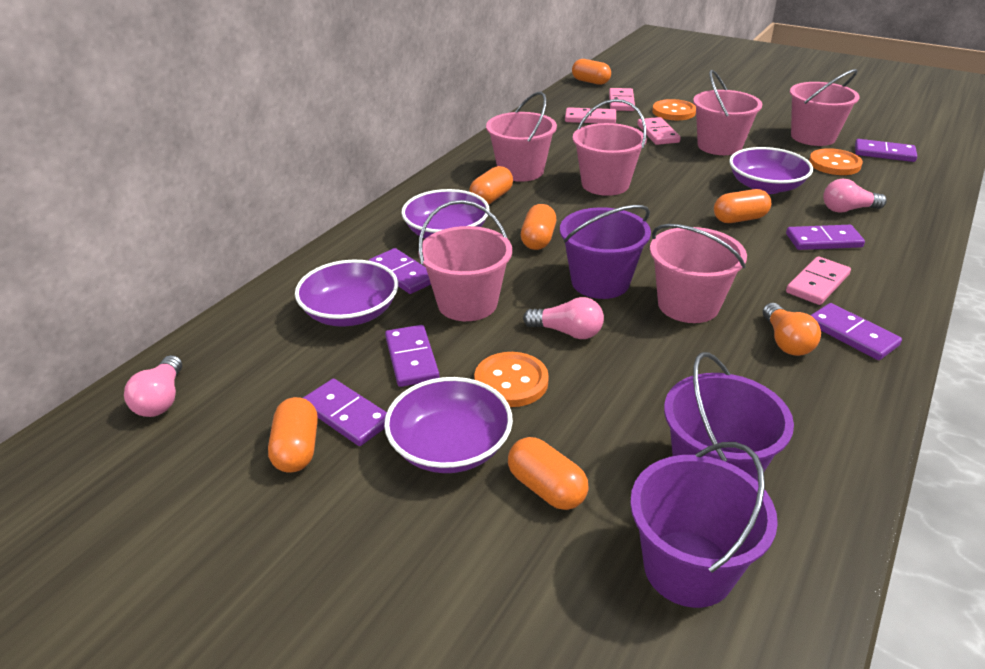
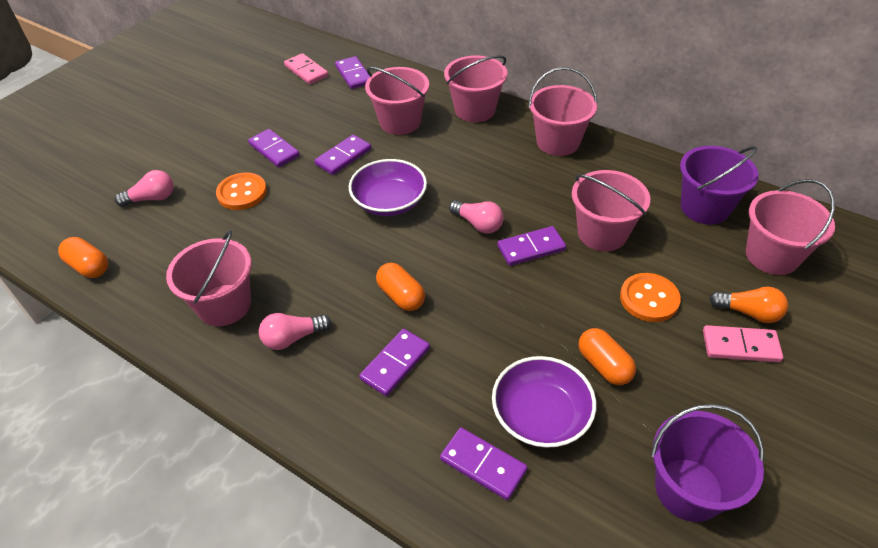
orange button: [474,352,549,407] [652,99,696,120] [809,148,863,175] = 3 -> [216,172,267,210] [620,273,681,322] = 2
orange capsule: [268,397,318,473] [469,166,513,205] [508,437,589,510] [521,204,556,250] [572,59,611,85] [714,189,771,223] = 6 -> [58,237,108,278] [376,263,425,311] [579,328,636,385] = 3
pink domino: [565,107,616,123] [609,88,635,111] [637,117,681,145] [786,256,851,305] = 4 -> [284,53,328,85] [703,325,783,362] = 2
purple bowl: [295,260,398,327] [384,377,513,473] [401,189,490,239] [729,147,813,194] = 4 -> [349,159,427,216] [492,356,596,448] = 2
purple bucket: [560,205,651,299] [630,442,778,608] [664,352,794,481] = 3 -> [651,404,764,522] [680,146,759,225] = 2

